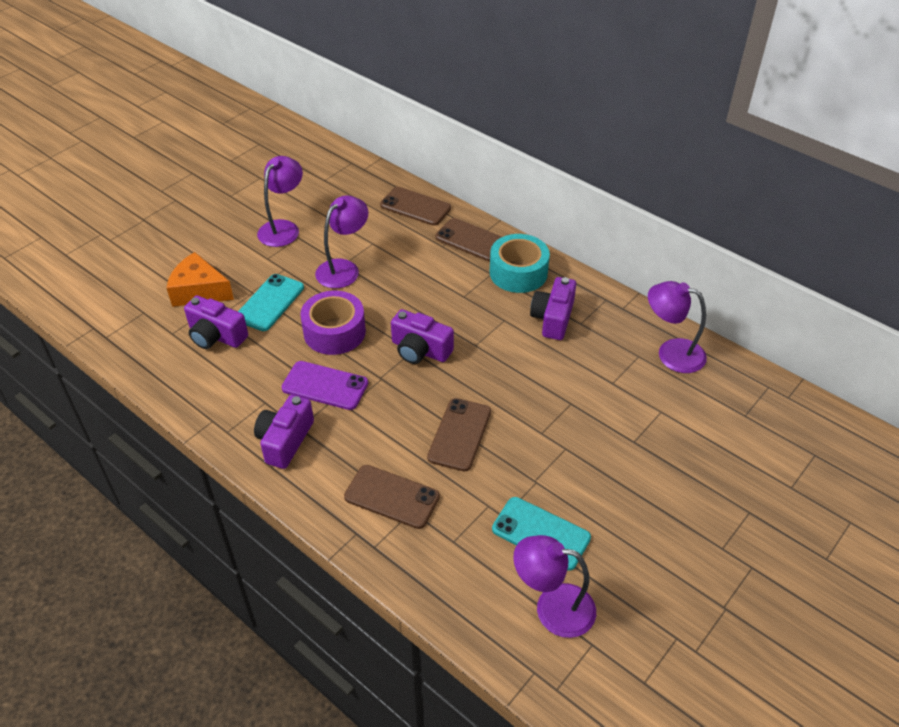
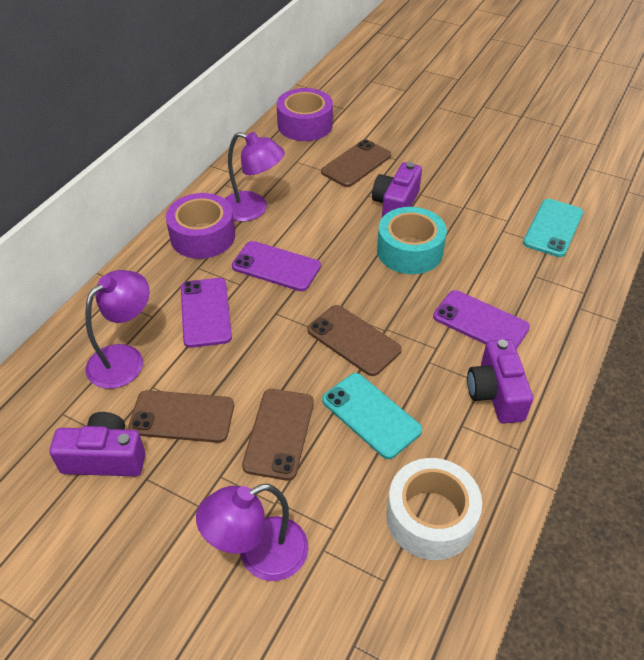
orange cheese: [167,252,234,307] = 1 -> none = 0
purple camera: [184,296,248,349] [254,395,314,469] [391,309,454,364] [530,277,576,340] = 4 -> [49,412,145,476] [372,162,422,217] [467,339,533,423] = 3
purple lamp: [257,156,303,247] [315,195,369,288] [513,535,596,638] [648,281,707,373] = 4 -> [85,270,149,389] [196,484,309,581] [225,132,285,222] = 3
purple phone: [281,361,368,410] = 1 -> [181,278,232,348] [232,241,321,291] [433,290,530,349] = 3
purple tape: [300,291,366,355] = 1 -> [166,193,235,259] [277,88,333,141] = 2
white tape: none = 0 -> [386,458,482,560] = 1

